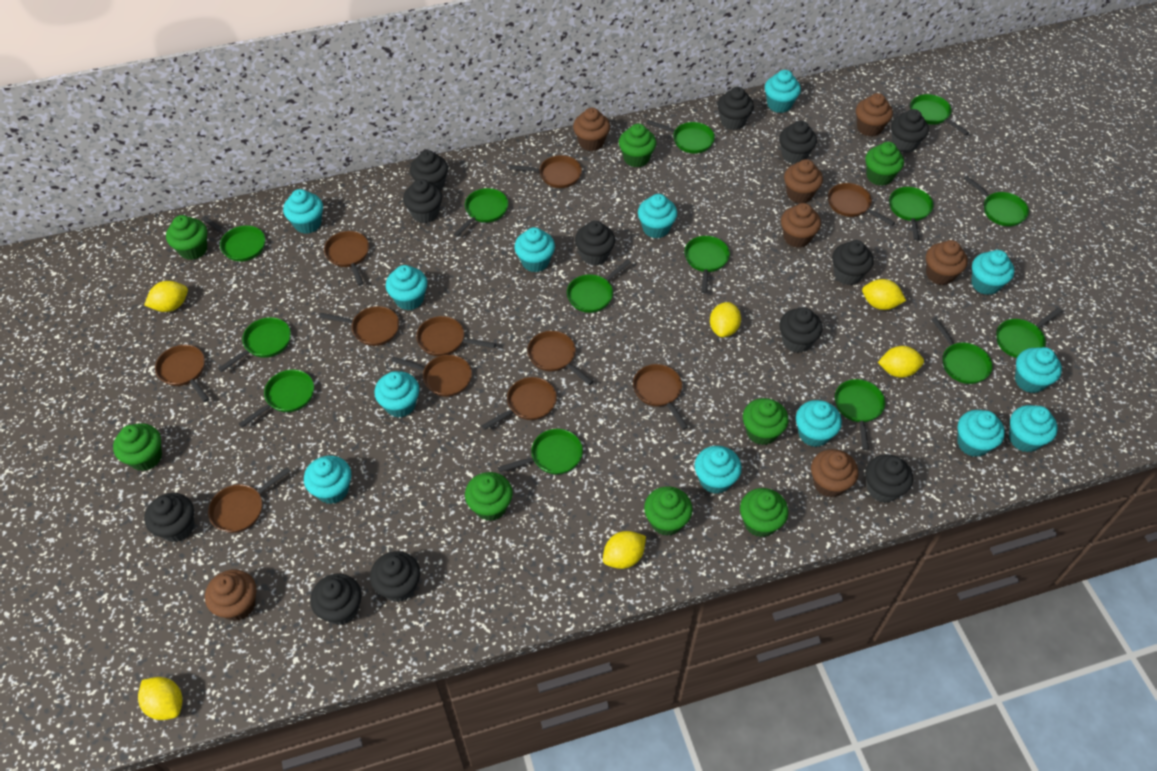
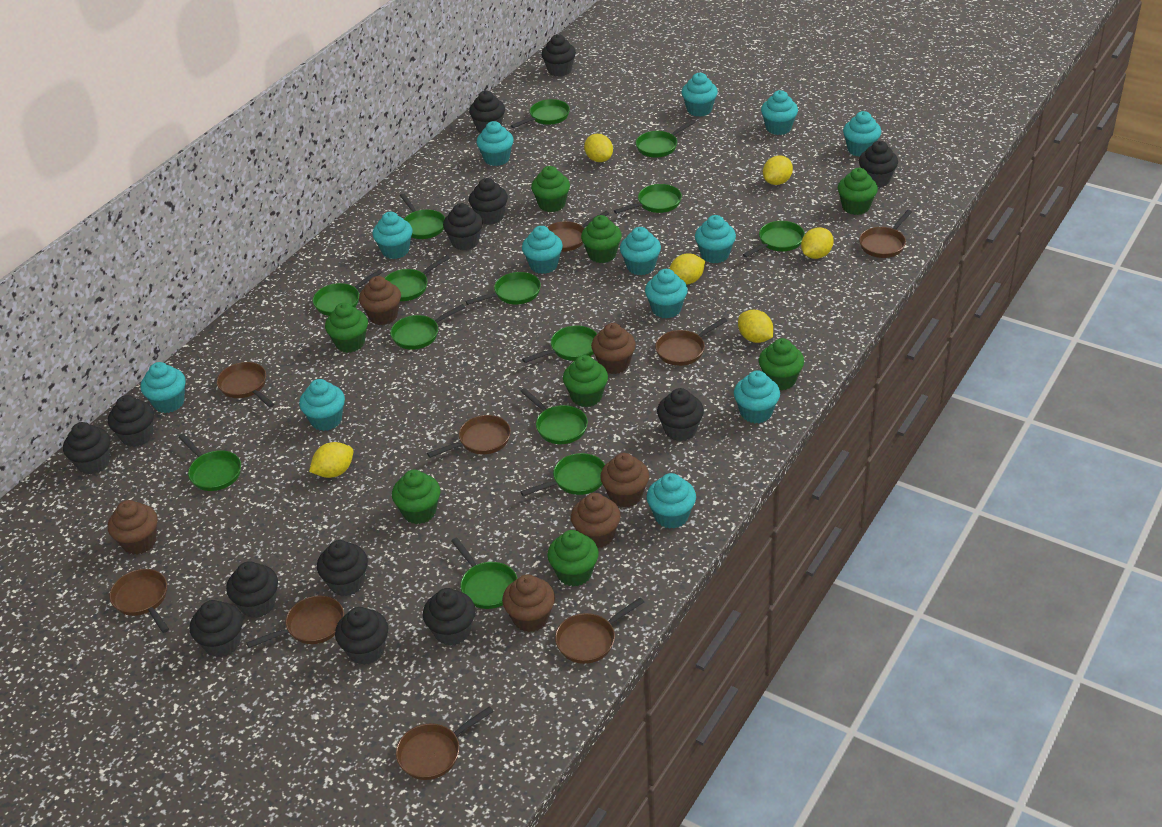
black cupcake: [144,493,194,542] [310,574,362,625] [370,551,420,602] [403,179,442,223] [410,150,448,190] [575,221,615,266] [717,87,754,130] [779,121,817,164] [779,307,823,353] [832,240,874,285] [865,454,913,503] [891,109,929,153] = 12 -> [63,422,110,475] [108,395,154,447] [189,600,243,657] [226,561,278,618] [317,540,368,596] [335,607,388,665] [423,588,476,646] [443,203,483,250] [469,91,505,133] [469,178,508,225] [541,34,576,77] [657,388,704,441] [859,141,898,187] = 13
brown cupcake: [205,569,256,621] [573,108,610,151] [781,203,821,248] [784,159,823,203] [811,449,858,497] [856,93,893,137] [926,240,968,285] = 7 -> [108,500,158,555] [359,276,401,325] [502,574,555,632] [571,493,621,548] [591,323,636,374] [600,453,649,508] = 6
brown pan: [155,345,209,402] [208,467,290,533] [319,306,399,346] [324,231,369,286] [391,355,472,397] [416,316,496,356] [481,377,557,430] [509,155,582,188] [527,331,593,385] [633,364,688,430] [828,183,895,226] = 11 -> [109,569,169,633] [217,362,274,407] [246,596,344,648] [396,706,494,780] [427,415,511,458] [547,211,609,252] [555,597,644,664] [655,318,727,366] [859,210,912,258] = 9

